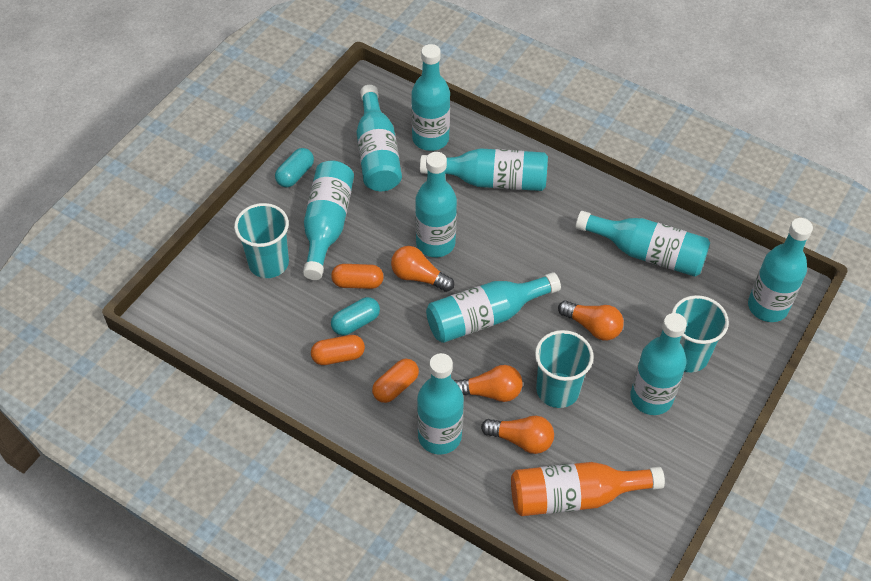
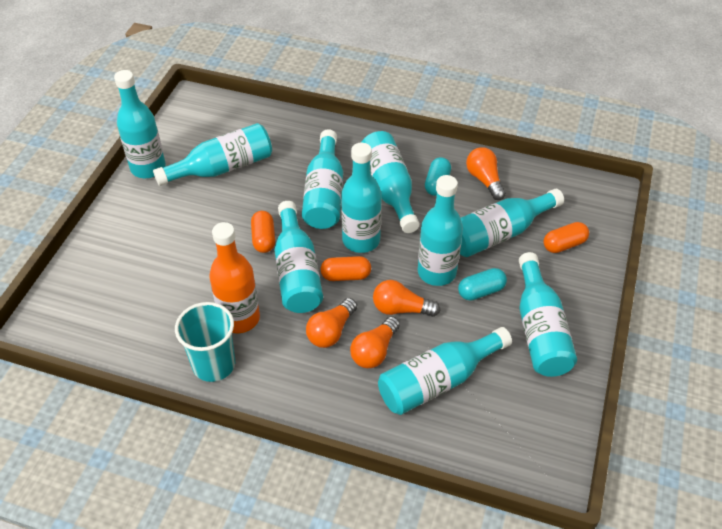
turquoise cup: [234,203,289,278] [535,330,594,408] [672,295,729,372] = 3 -> [175,302,235,382] = 1

